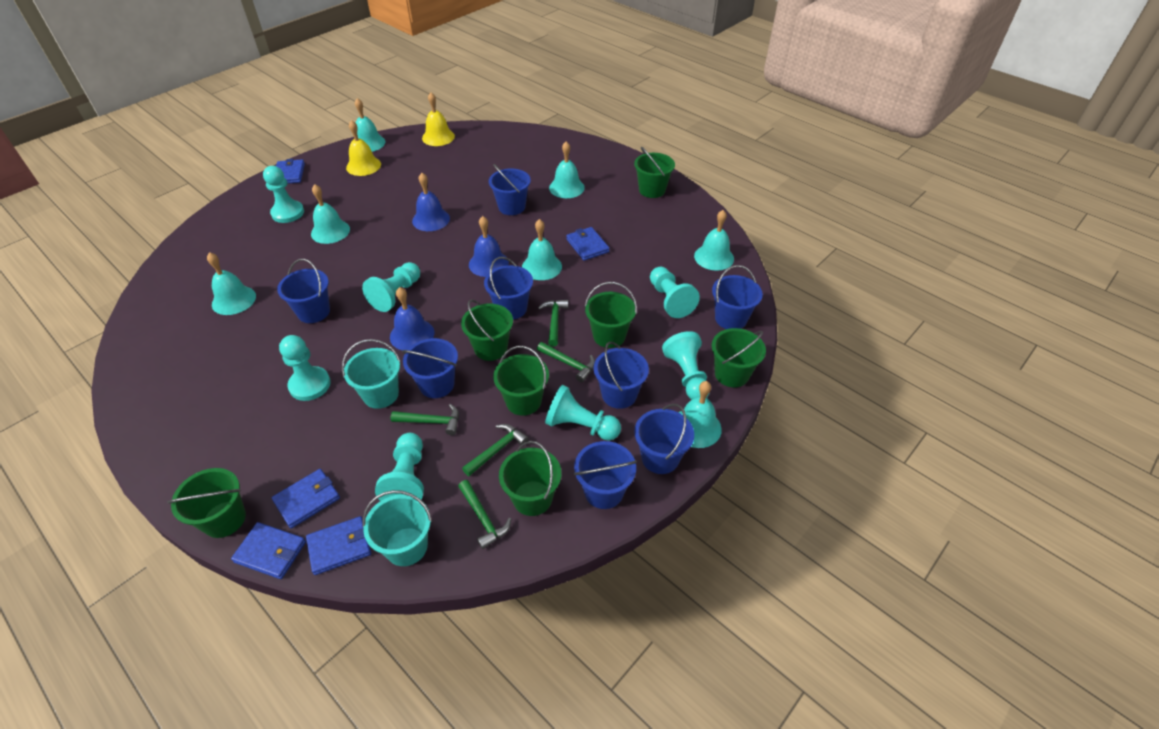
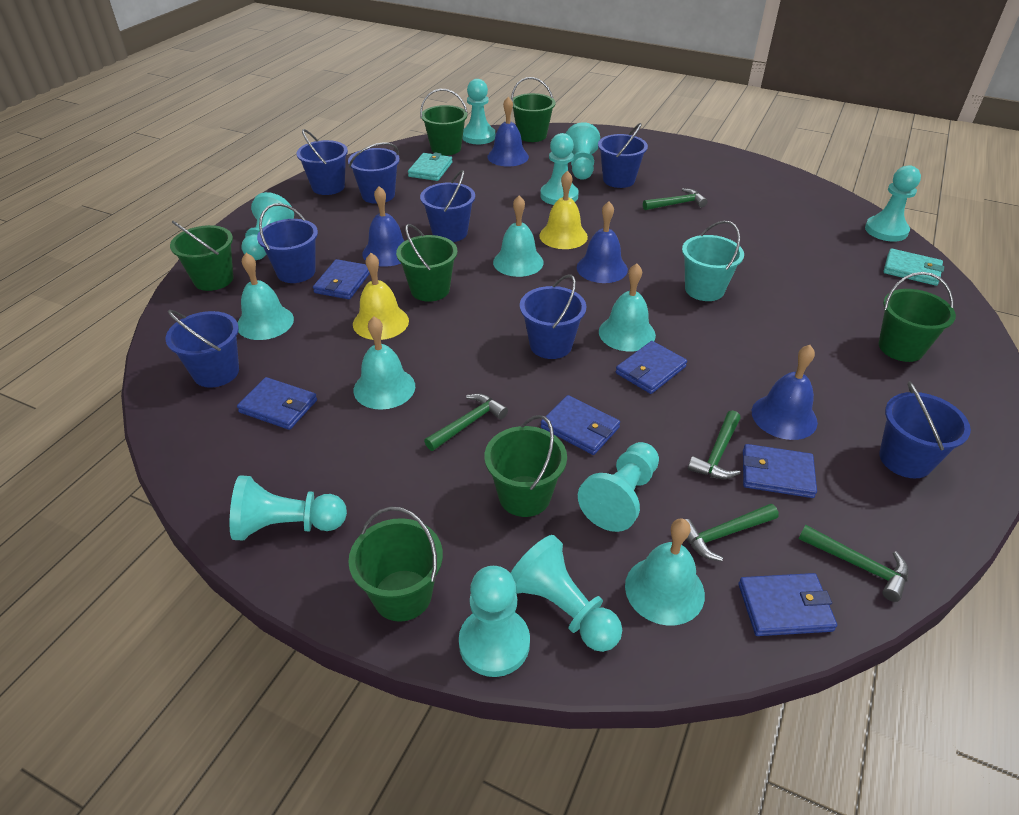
blue bell: [390,287,434,350] [412,173,450,231] [469,216,509,277] = 3 -> [362,186,404,267] [488,97,529,166] [577,201,628,283] [752,345,818,440] = 4
blue wallet: [231,522,306,579] [272,469,340,528] [276,159,305,184] [306,516,371,575] [566,227,610,261] = 5 -> [237,377,317,430] [313,259,370,299] [541,395,620,455] [616,341,687,394] [738,573,837,636] [743,444,817,498] = 6
turquoise bell: [207,252,256,315] [311,184,350,244] [355,98,386,152] [522,219,562,280] [549,142,585,198] [679,381,722,448] [694,210,734,271] = 7 -> [238,253,294,340] [354,316,415,410] [493,195,544,277] [599,263,656,352] [625,518,705,626] = 5
turquoise bucket: [342,339,400,409] [362,490,432,566] = 2 -> [682,221,744,301] = 1
turquoise pawn: [263,166,304,223] [279,335,331,401] [362,262,420,312] [375,433,424,501] [545,385,621,441] [650,267,700,318] [662,331,710,399] = 7 -> [230,475,347,540] [241,192,294,260] [459,566,530,677] [462,79,495,144] [511,535,622,652] [540,133,579,205] [566,122,600,179] [578,442,659,532] [865,165,921,242] = 9
turquoise wallet: none = 0 -> [408,152,452,181] [884,248,944,286] = 2

